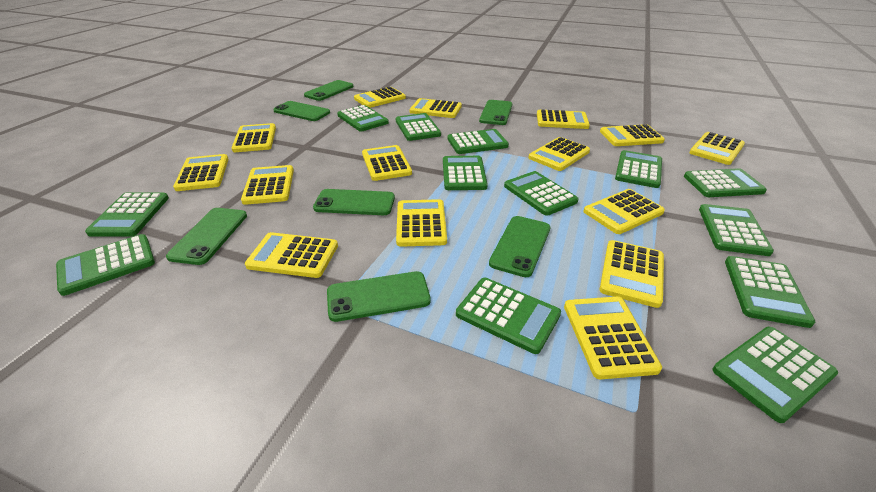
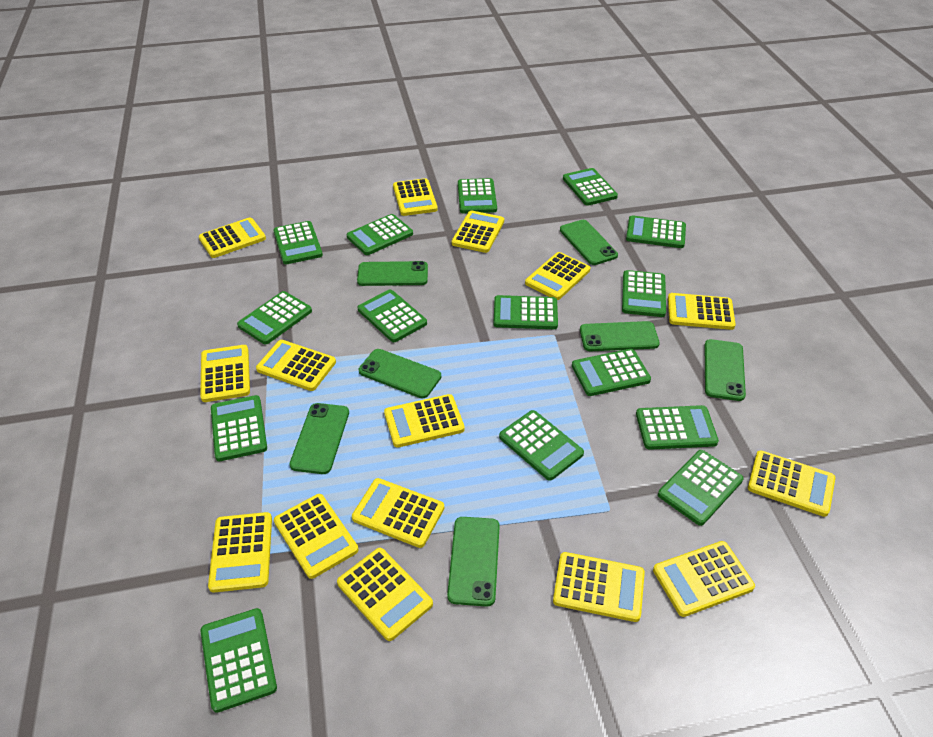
green calculator: [56,234,155,296] [85,192,169,237] [337,105,389,131] [396,113,441,141] [443,156,488,190] [448,129,509,154] [456,278,561,354] [504,171,579,216] [615,150,662,188] [684,168,767,197] [699,204,774,256] [713,327,838,423] [725,256,815,328] = 13 -> [200,608,277,713] [211,395,267,461] [237,291,312,344] [273,221,323,264] [347,214,413,255] [358,289,427,342] [458,178,497,213] [493,295,558,329] [499,410,584,481] [563,168,618,206] [572,349,651,396] [622,270,666,317] [626,215,686,248] [636,405,719,450] [658,450,743,526] = 15

